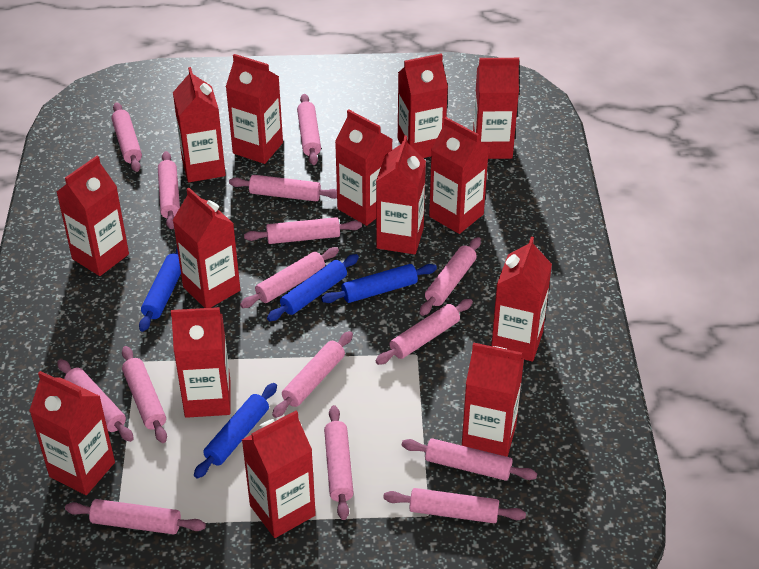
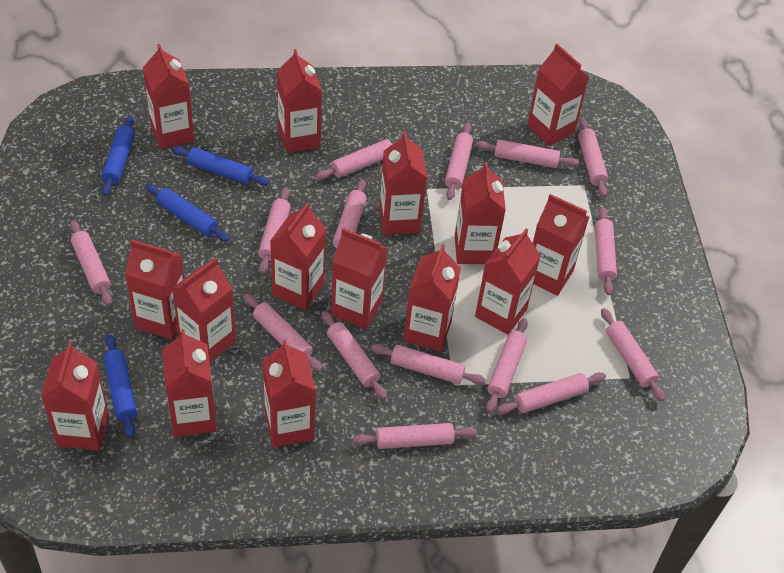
red carton: [29,371,115,495] [57,156,129,276] [171,307,231,418] [173,67,226,182] [173,188,240,308] [226,54,283,164] [242,411,316,538] [335,110,393,226] [376,135,426,254] [398,53,448,158] [429,117,489,234] [462,342,524,457] [473,58,519,159] [491,236,552,362] = 14 -> [41,343,109,451] [125,239,184,340] [143,44,195,149] [162,329,217,437] [172,258,236,363] [263,339,316,448] [270,202,326,310] [277,49,322,153] [331,228,387,329] [379,131,427,235] [403,244,461,352] [455,162,506,264] [475,228,541,335] [527,44,589,146] [533,194,589,296] = 15

